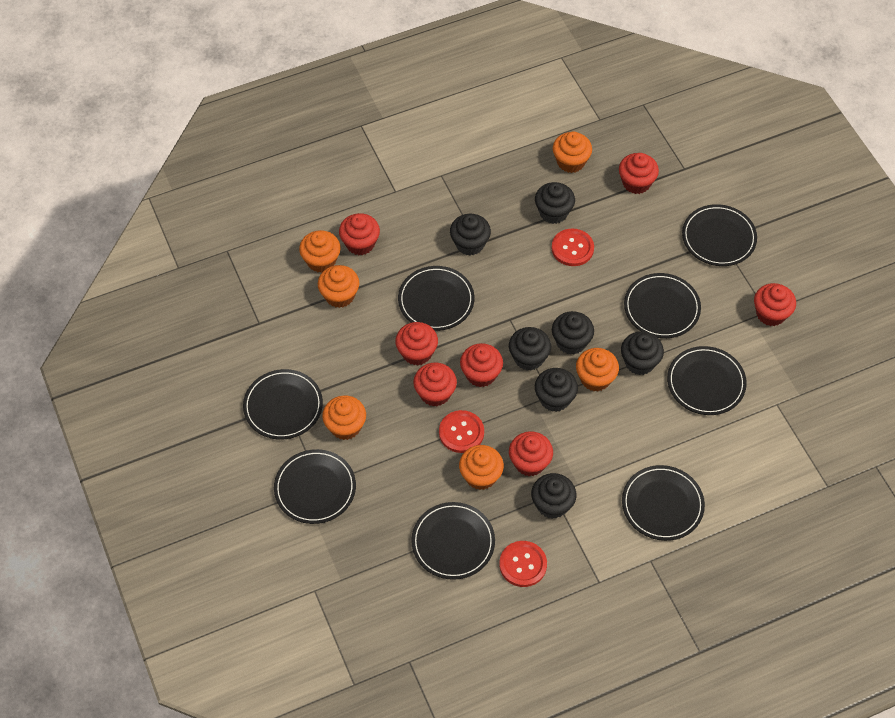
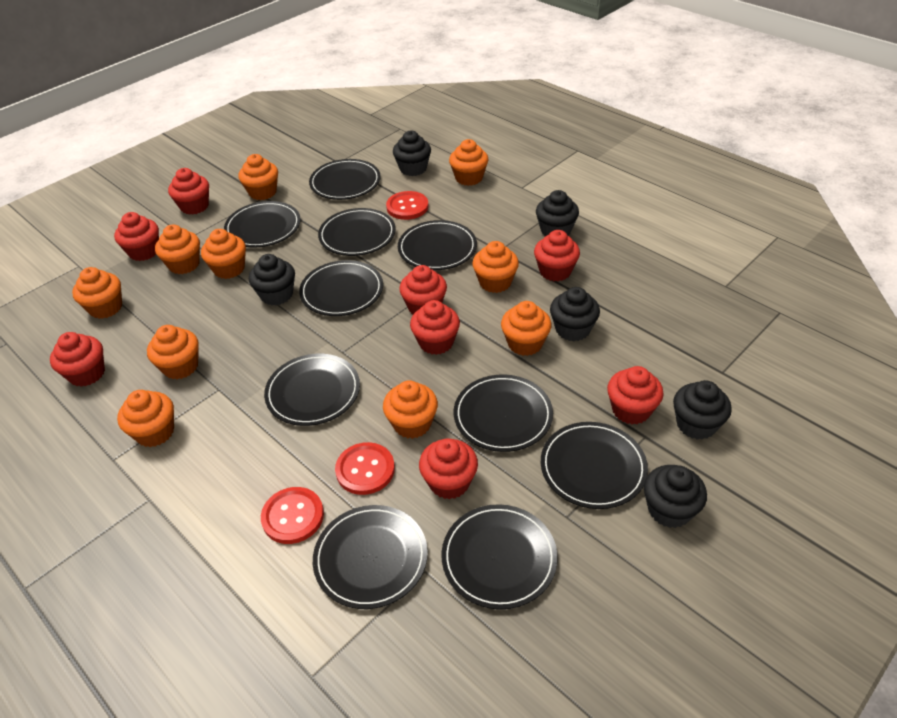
black cupcake: [450,214,491,255] [509,327,551,371] [531,473,576,519] [535,182,575,224] [535,368,578,412] [552,311,594,355] [621,331,664,375] = 7 -> [249,254,295,306] [393,131,431,176] [536,190,579,236] [550,287,600,341] [644,465,707,528] [673,380,732,440] = 6
black plate: [243,369,323,439] [274,449,356,524] [398,266,474,331] [411,502,495,580] [622,465,705,541] [624,273,701,338] [667,346,747,415] [682,204,757,266] = 8 -> [224,201,301,248] [264,354,360,426] [299,260,383,316] [309,159,381,200] [313,505,428,609] [318,208,396,256] [398,220,477,270] [441,504,558,609] [454,375,553,452] [541,422,648,509] = 10
orange cupcake: [299,230,341,273] [318,265,359,308] [322,395,366,440] [459,445,504,490] [553,132,592,173] [576,348,619,391] = 6 -> [72,267,122,319] [117,390,174,447] [147,325,199,379] [155,224,200,274] [201,229,246,279] [238,154,278,200] [383,380,438,439] [449,139,489,186] [472,241,519,293] [501,301,551,356] = 10
red cupcake: [339,213,380,255] [395,322,438,365] [413,362,457,406] [460,343,503,387] [509,431,553,476] [619,153,659,194] [754,283,796,326] = 7 -> [50,332,105,387] [114,212,159,261] [168,168,209,215] [399,265,447,314] [410,300,460,355] [419,438,478,499] [534,230,580,281] [607,366,664,425] = 8

